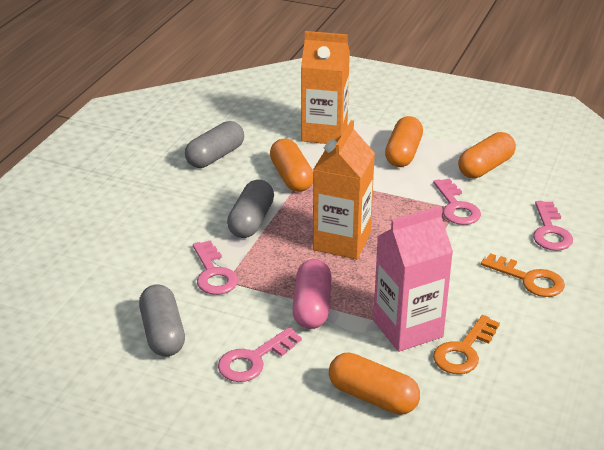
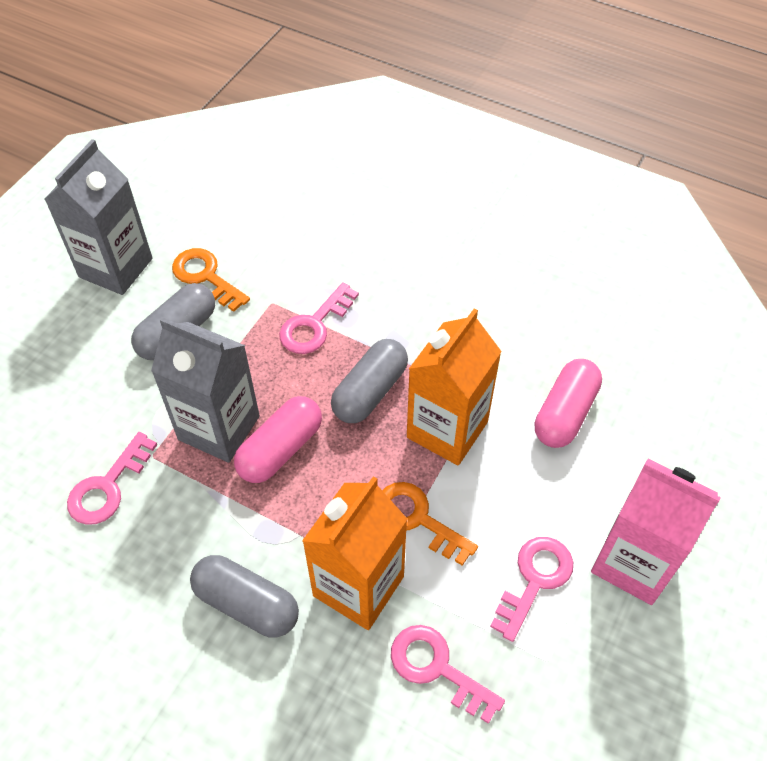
grey carton: none = 0 -> [45,139,153,295] [151,317,260,463] = 2
orange capsule: [270,139,313,192] [329,352,420,415] [385,116,423,167] [458,132,516,178] = 4 -> none = 0
pink capsule: [292,259,332,329] = 1 -> [234,396,322,483] [535,359,602,448] = 2

